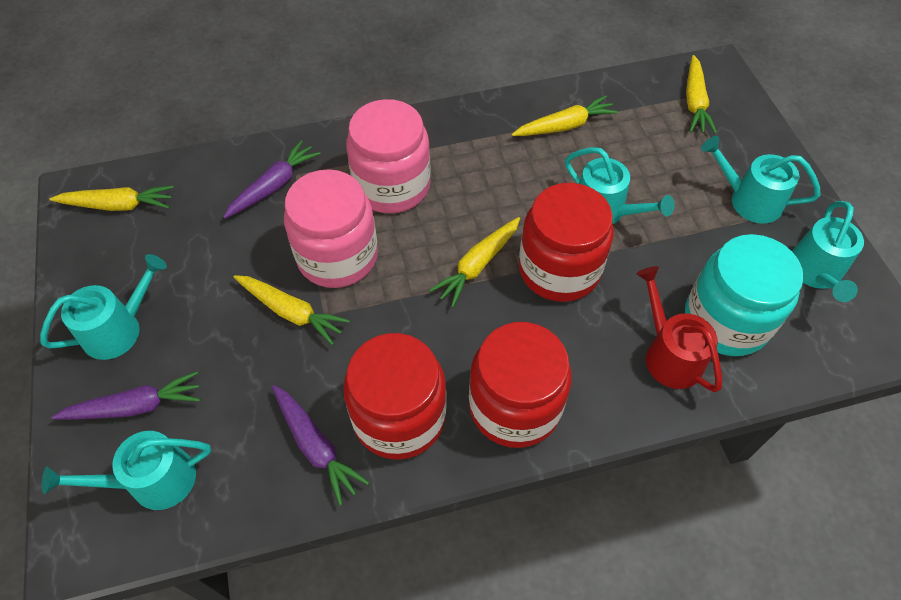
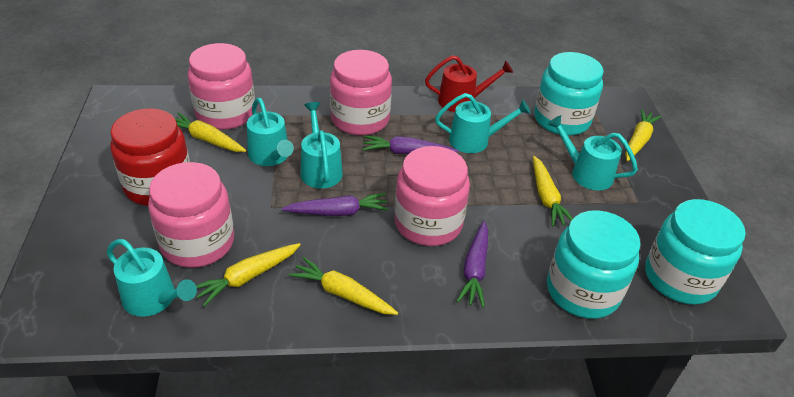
pink jar: [284,169,378,288] [346,99,431,214] = 2 -> [148,162,234,268] [188,43,255,130] [330,50,392,135] [394,146,470,246] = 4
red jar: [343,333,447,460] [469,322,572,448] [519,183,614,302] = 3 -> [110,108,190,206] = 1
turquoise jar: [685,234,804,356] = 1 -> [534,52,604,136] [547,210,641,319] [645,199,746,305] = 3

